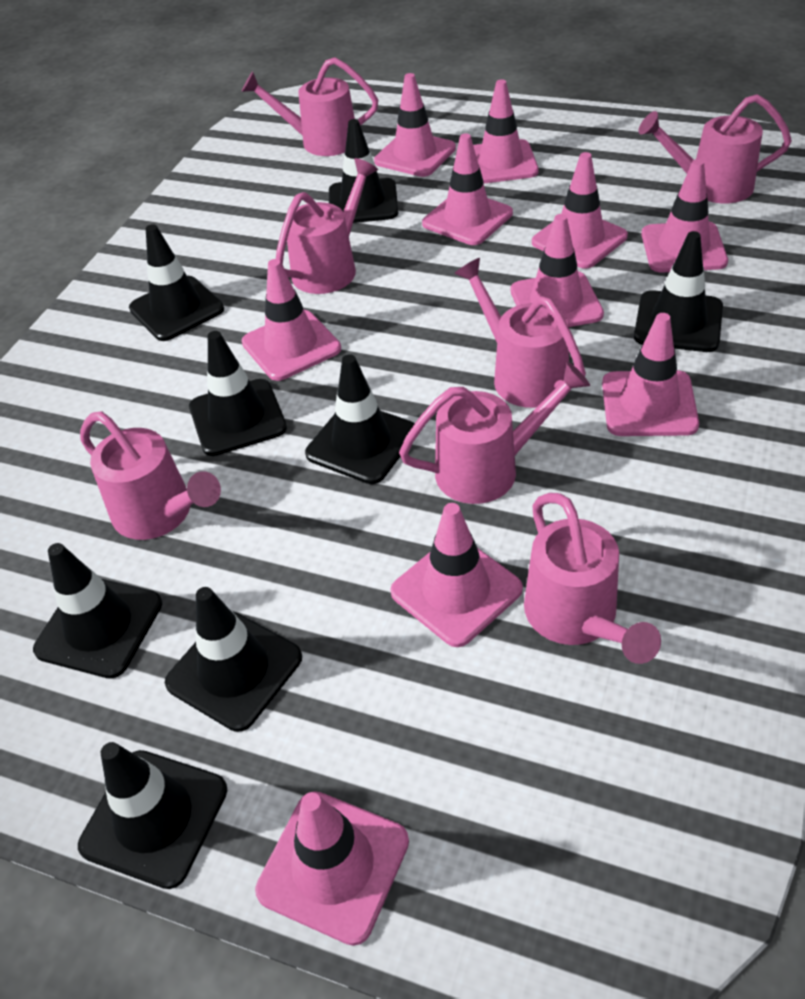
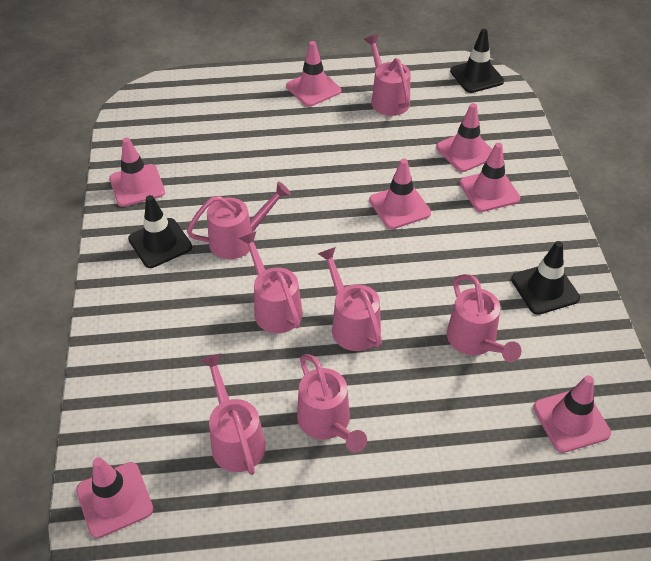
black traffic cone: [33,543,162,679] [78,742,228,889] [129,224,224,341] [165,587,302,732] [189,331,287,456] [305,354,415,484] [329,119,398,223] [634,231,723,352] = 8 -> [128,195,192,268] [450,29,504,93] [511,241,580,315] = 3
pink traffic cone: [242,259,341,381] [255,791,409,946] [374,73,456,177] [390,503,523,647] [422,133,513,245] [473,79,539,184] [511,214,604,327] [532,152,628,269] [602,313,699,436] [641,159,728,273] = 10 -> [76,457,153,538] [110,137,165,207] [286,41,341,107] [369,159,431,229] [436,103,492,172] [459,143,520,212] [533,375,611,453] = 7

